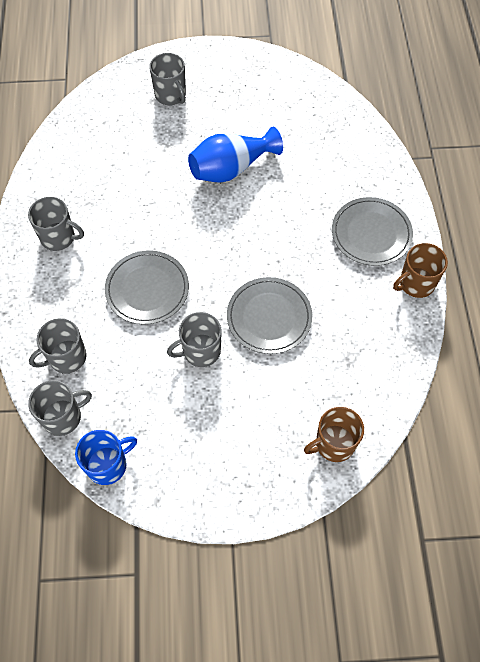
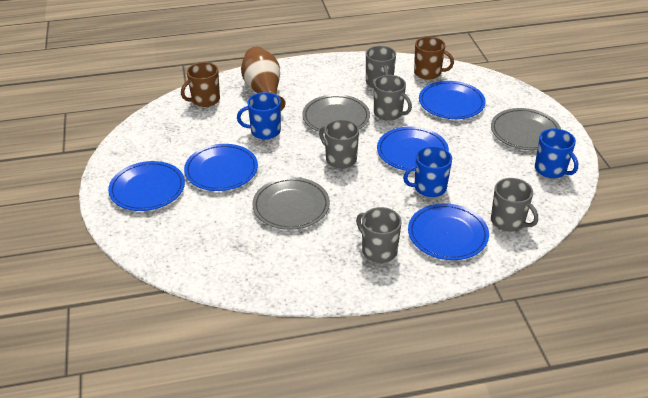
blue mug: [75,430,137,485] = 1 -> [237,92,281,139] [403,146,452,197] [535,128,578,178] = 3
blue plate: none = 0 -> [108,161,185,211] [184,144,258,191] [377,127,449,171] [408,203,489,260] [419,81,486,119] = 5
blue vase: [188,127,283,183] = 1 -> none = 0
brown vase: none = 0 -> [241,47,285,111] = 1

